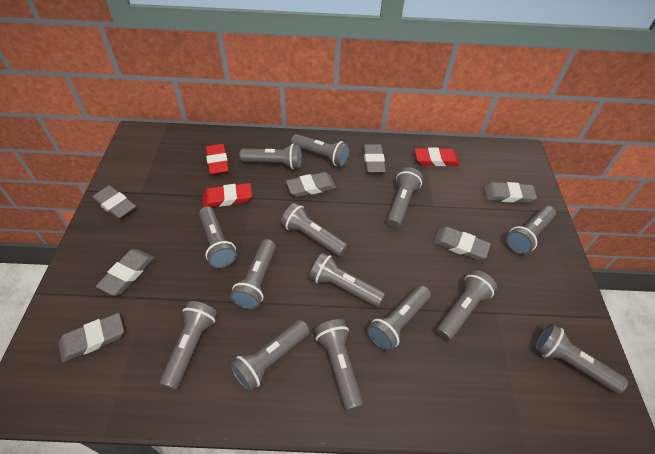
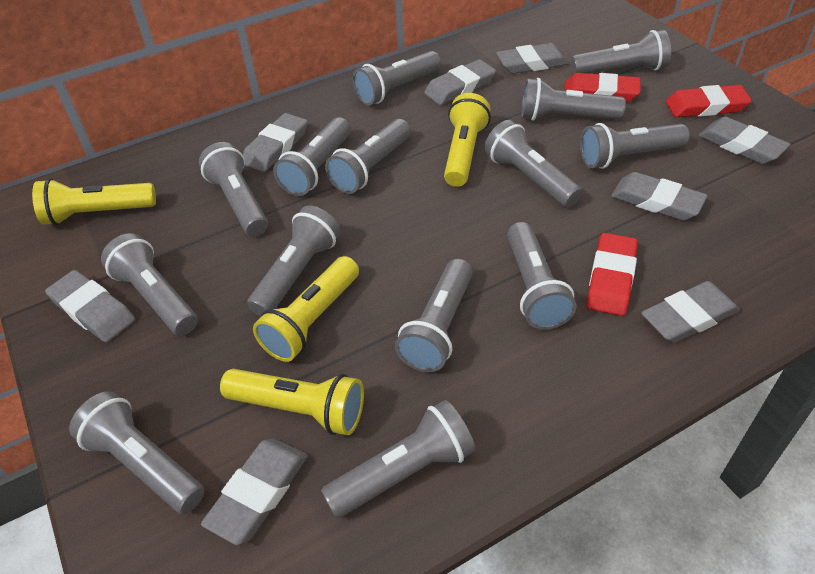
grey eraser: [58,313,124,362] [92,185,136,219] [96,249,154,296] [286,172,336,197] [363,144,386,173] [433,227,491,260] [484,182,537,203] = 7 -> [45,270,135,342] [201,438,308,545] [243,113,308,172] [424,59,496,105] [496,43,569,74] [611,172,708,221] [641,281,740,343] [698,117,791,164] = 8
yellow flashlight: none = 0 -> [32,178,156,225] [220,369,364,435] [253,256,359,362] [444,93,491,187] = 4

